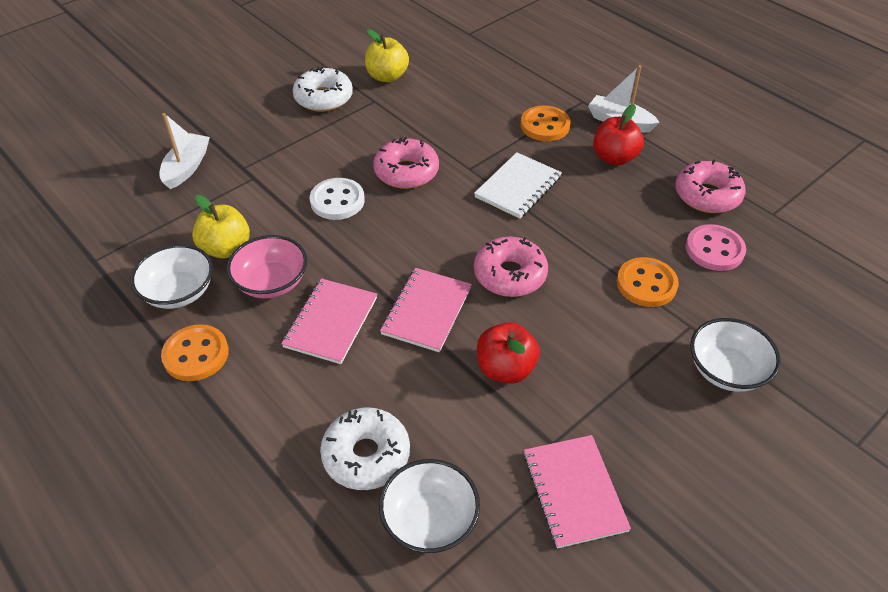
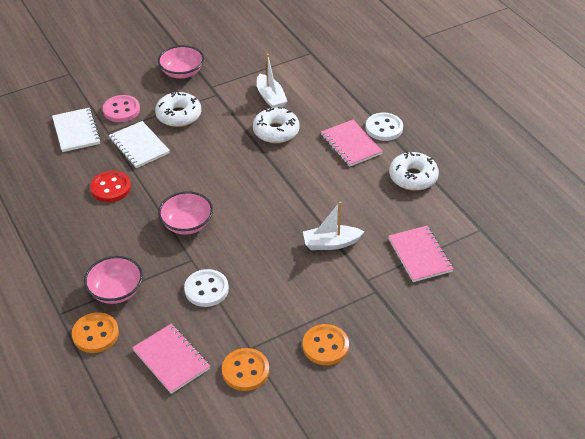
pink bowl: [227,235,307,299] = 1 -> [84,256,143,304] [158,45,204,78] [158,191,213,235] = 3
pink donut: [373,137,439,189] [474,237,548,297] [675,160,746,213] = 3 -> none = 0
red apple: [477,322,540,384] [593,104,644,166] = 2 -> none = 0
red button: none = 0 -> [90,171,131,202] = 1
white bowl: [130,244,213,309] [379,459,480,553] [690,318,781,392] = 3 -> none = 0
white button: [310,178,365,220] = 1 -> [184,269,229,307] [366,112,403,141] = 2
white donut: [293,67,353,112] [320,408,410,490] = 2 -> [155,91,201,127] [253,107,300,143] [389,151,439,191] = 3
white notebook: [474,152,562,219] = 1 -> [52,108,101,152] [109,121,170,168] = 2
yellow apple: [192,195,250,259] [365,29,409,82] = 2 -> none = 0

